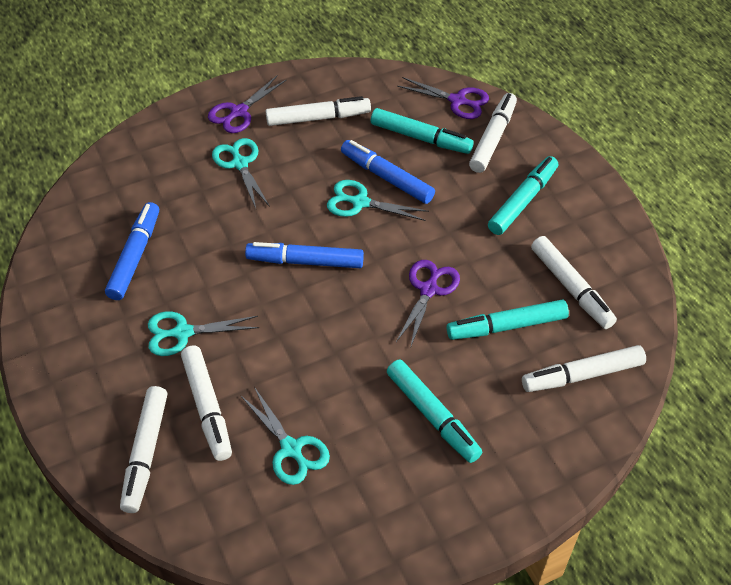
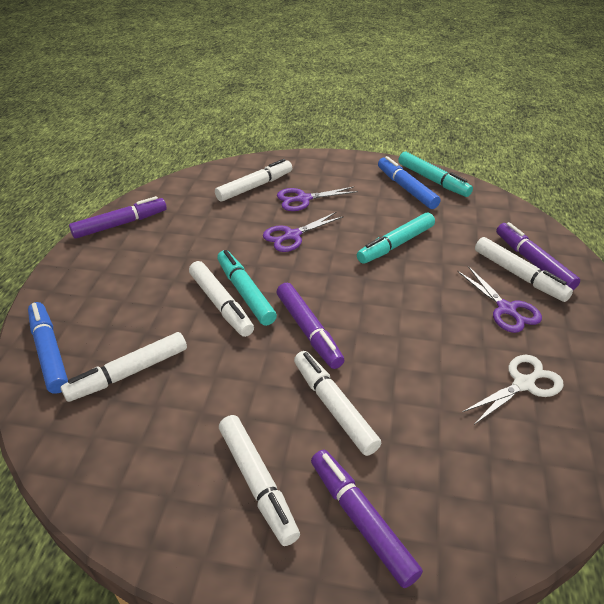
blue marker: [105,202,159,300] [245,242,364,268] [341,140,435,204] = 3 -> [28,302,68,394] [378,156,441,209] = 2
purple marker: none = 0 -> [69,196,167,239] [277,283,344,369] [311,450,423,588] [496,222,580,290] = 4
turquoise marker: [371,108,474,154] [387,359,482,463] [447,299,569,340] [488,156,558,235] = 4 -> [217,250,277,326] [357,213,435,264] [398,152,473,197] = 3
turquoise scissors: [148,311,259,356] [212,138,270,208] [240,387,330,485] [327,180,429,221] = 4 -> none = 0
white scissors: none = 0 -> [462,355,564,425] = 1

